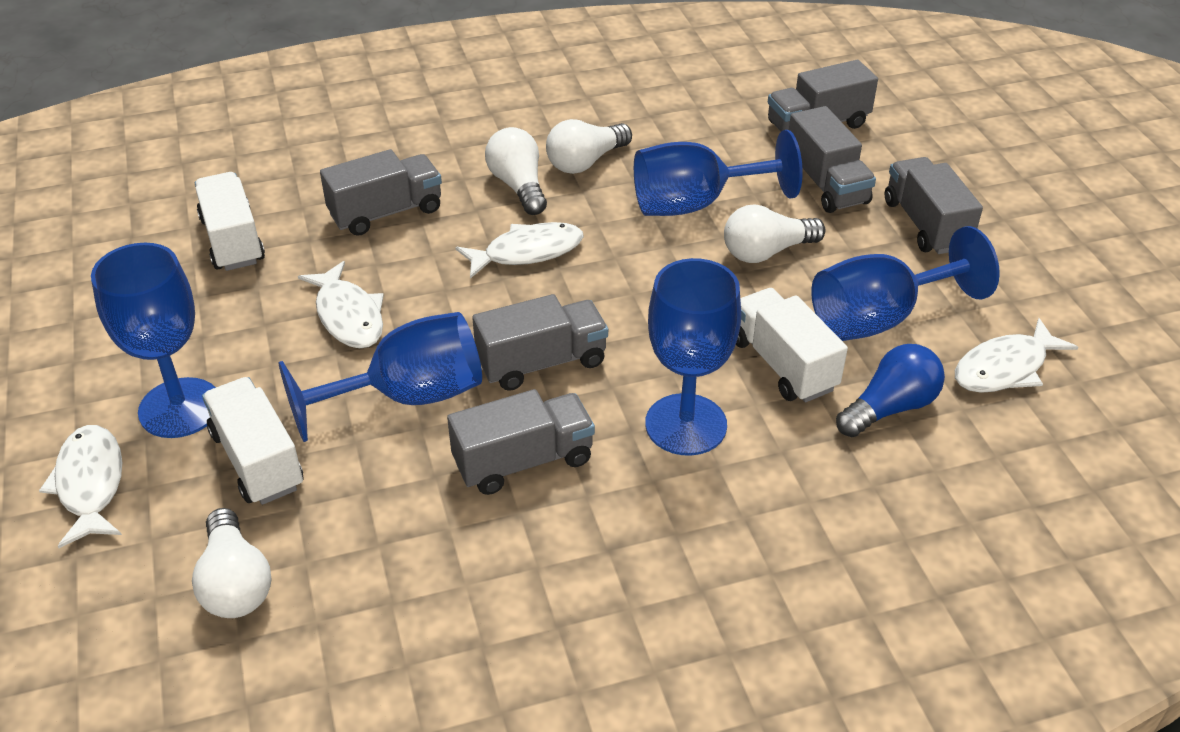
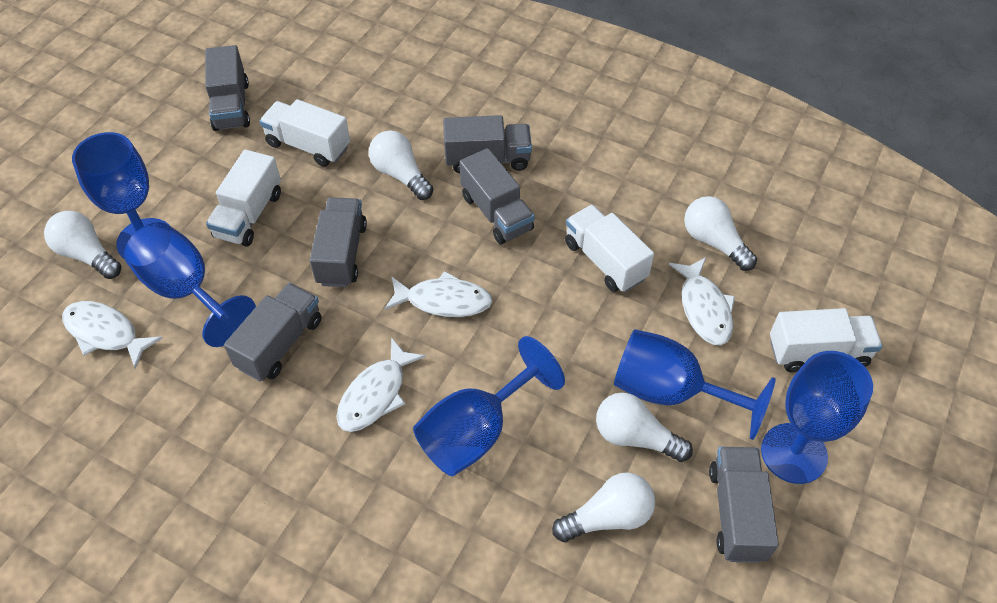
blue light bulb: [836,344,945,437] = 1 -> none = 0
white light bulb: [192,508,272,618] [485,127,547,215] [546,119,632,174] [724,205,826,263] = 4 -> [44,211,121,279] [369,130,433,200] [552,472,655,542] [596,393,693,462] [684,196,757,271] = 5
white truck: [195,172,265,271] [202,377,303,505] [736,288,848,402] = 3 -> [206,150,281,247] [260,99,350,167] [565,205,654,292] [770,308,882,372] = 4

